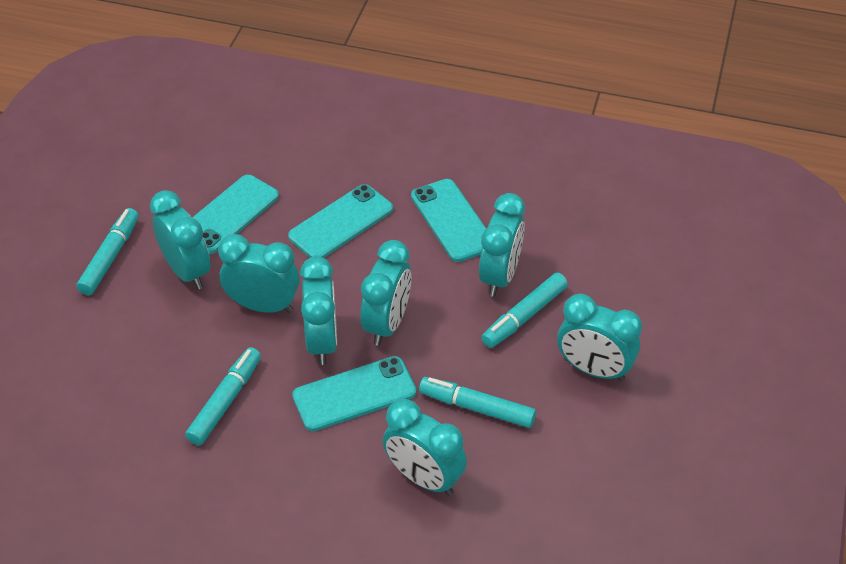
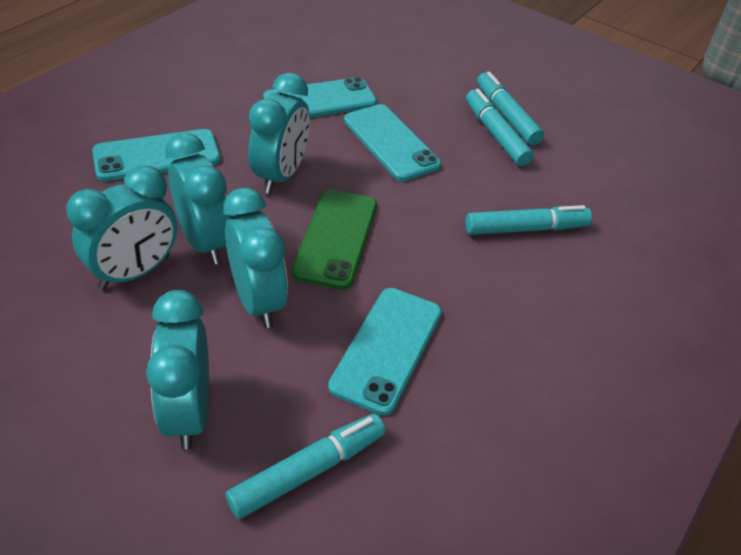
green phone: none = 0 -> [292,190,377,289] = 1
turquoise clock: [150,190,210,289] [218,234,299,313] [300,256,337,365] [360,240,411,346] [383,399,467,495] [479,193,525,297] [557,294,642,381] = 7 -> [66,165,177,290] [146,290,209,450] [165,133,231,265] [223,188,288,328] [248,73,310,194] = 5

